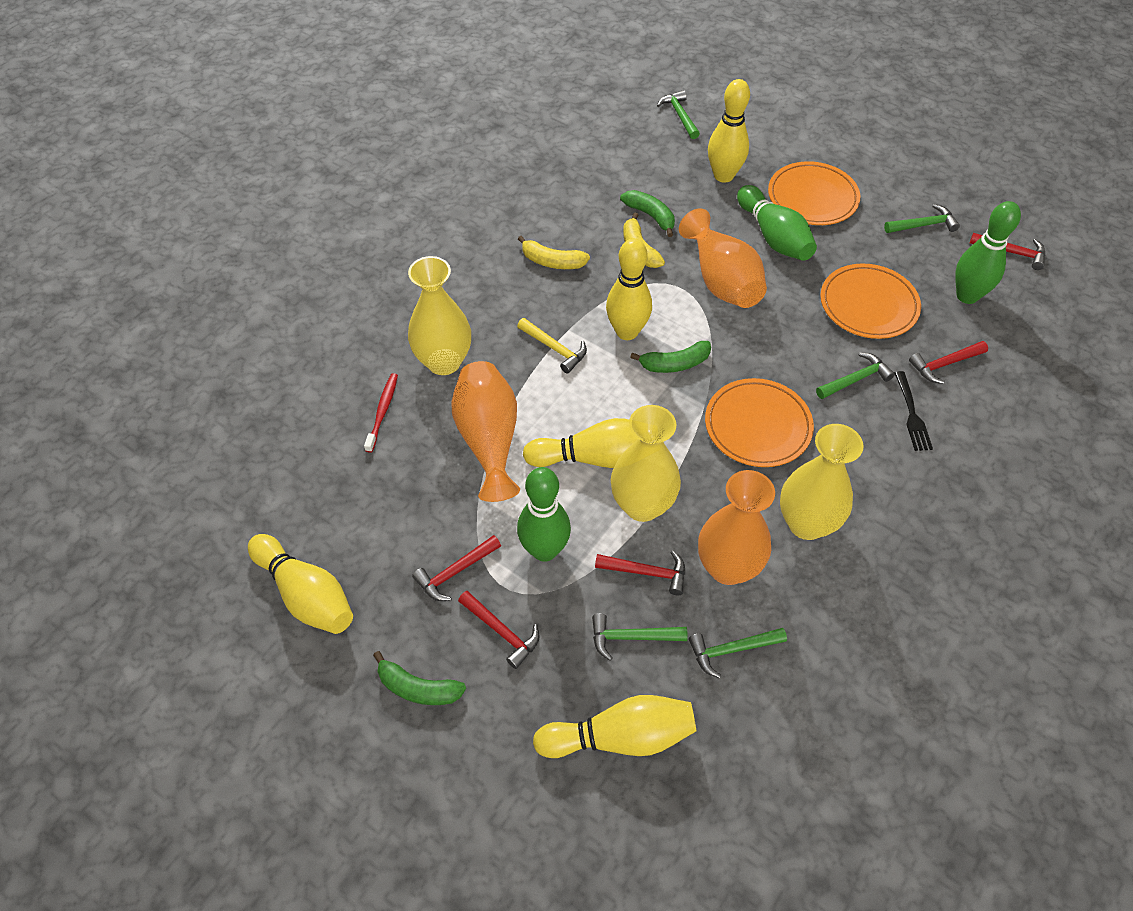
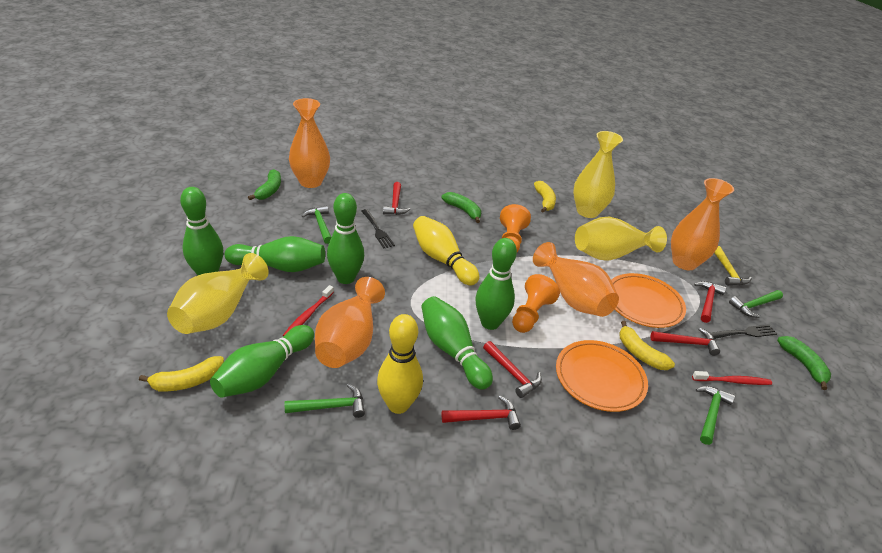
black fork: [895,371,933,451] = 1 -> [361,209,395,248] [711,324,777,339] = 2
green bowling pin: [517,467,571,562] [737,185,817,261] [955,201,1021,304] = 3 -> [180,187,223,275] [210,325,314,398] [225,236,325,272] [327,193,364,284] [421,296,493,390] [475,238,517,330] = 6
green hammer: [592,614,688,661] [657,90,700,139] [689,628,787,678] [816,352,895,399] [884,204,960,233] = 5 -> [285,384,365,418] [302,205,331,244] [696,386,735,445] [729,290,783,318] = 4
orange pawn: none = 0 -> [500,204,531,252] [512,274,560,333] = 2
orange plate: [705,378,814,467] [768,161,860,225] [820,264,921,339] = 3 -> [556,340,648,412] [611,273,686,328] = 2
orange vase: [451,361,520,502] [679,208,767,308] [698,470,775,585] = 3 -> [289,98,330,188] [315,277,385,368] [533,242,619,317] [671,178,734,270] = 4
red toothbrush: [364,373,398,453] = 1 -> [283,285,334,337] [692,371,772,385] = 2
yellow banana: [518,236,590,269] [623,212,665,268] = 2 -> [139,356,224,391] [534,181,556,213] [620,321,675,370] = 3
yellow bowling pin: [248,534,353,634] [523,418,638,468] [533,695,696,758] [606,238,652,340] [708,79,750,183] = 5 -> [377,314,423,414] [413,216,479,286] = 2

